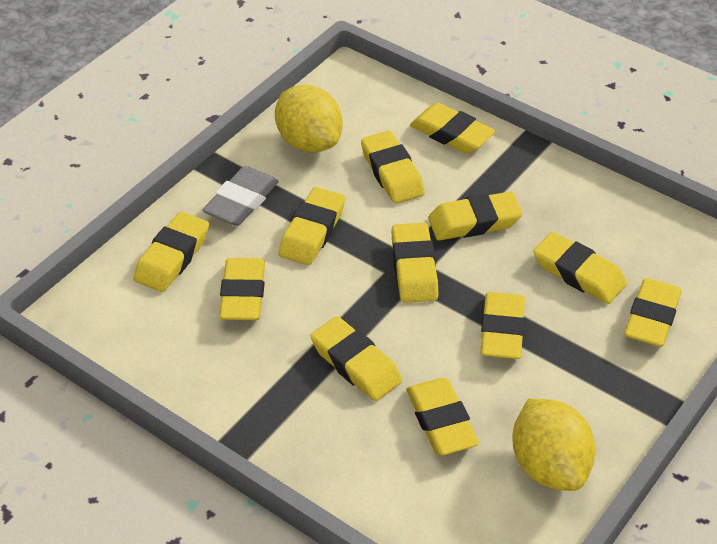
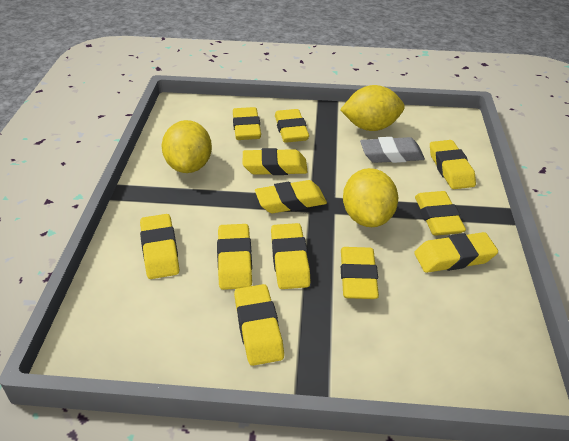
yellow lemon: [275,85,342,153] [512,399,595,491] = 2 -> [162,120,212,173] [340,85,405,131] [343,168,398,227] = 3

